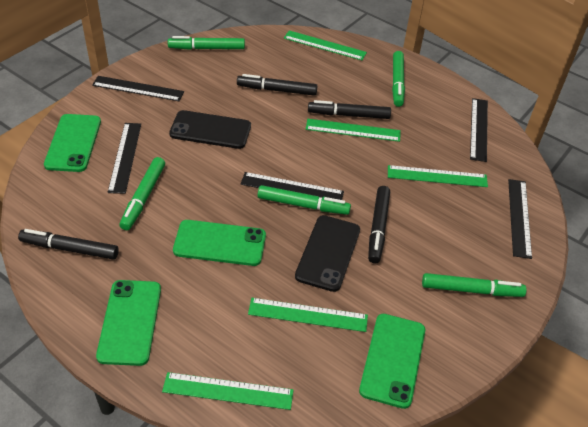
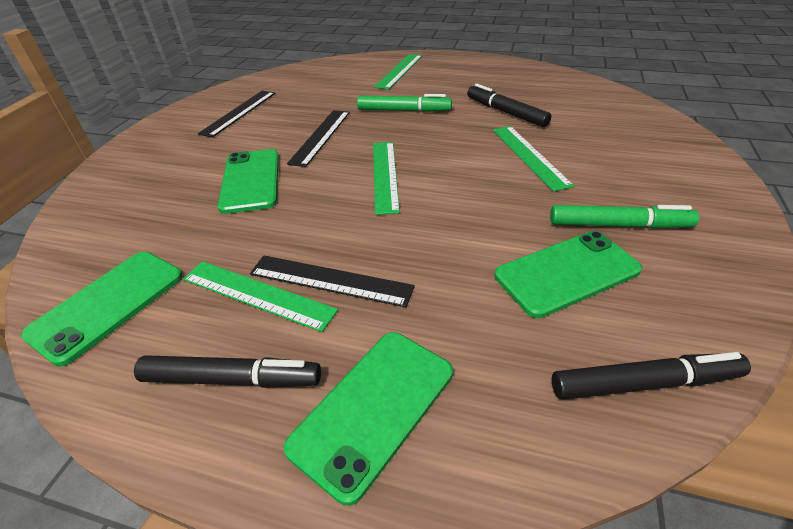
black marker: [18,229,119,260] [237,74,317,96] [308,100,391,119] [368,186,390,264] = 4 -> [134,355,321,388] [467,84,551,127] [552,352,751,400] = 3
black phone: [169,110,251,149] [295,215,360,292] = 2 -> none = 0
black ruler: [92,76,184,101] [108,123,141,194] [241,172,344,200] [470,98,488,162] [508,179,532,259] = 5 -> [198,91,276,138] [250,255,415,307] [287,110,350,167] = 3
green marker: [120,157,165,230] [168,36,245,50] [257,185,351,215] [392,51,405,107] [422,273,527,297] = 5 -> [357,94,452,112] [550,205,699,229] = 2
green ruler: [162,372,294,410] [248,298,368,332] [284,30,367,60] [306,119,401,142] [388,165,488,187] = 5 -> [183,261,338,332] [373,142,400,215] [374,54,422,90] [493,126,574,192] = 4

